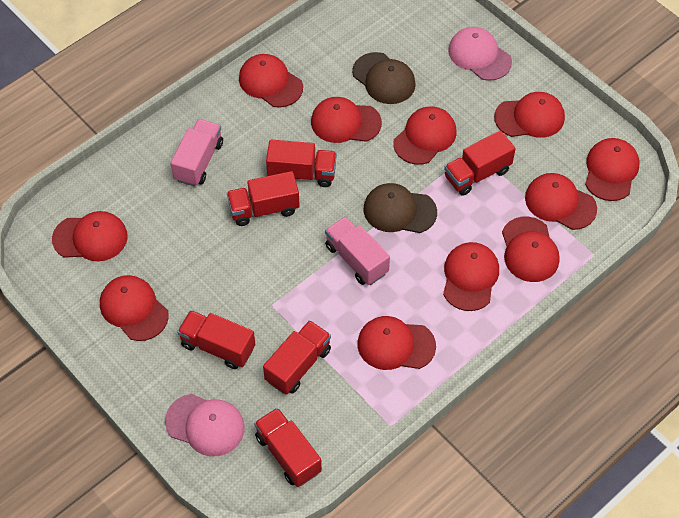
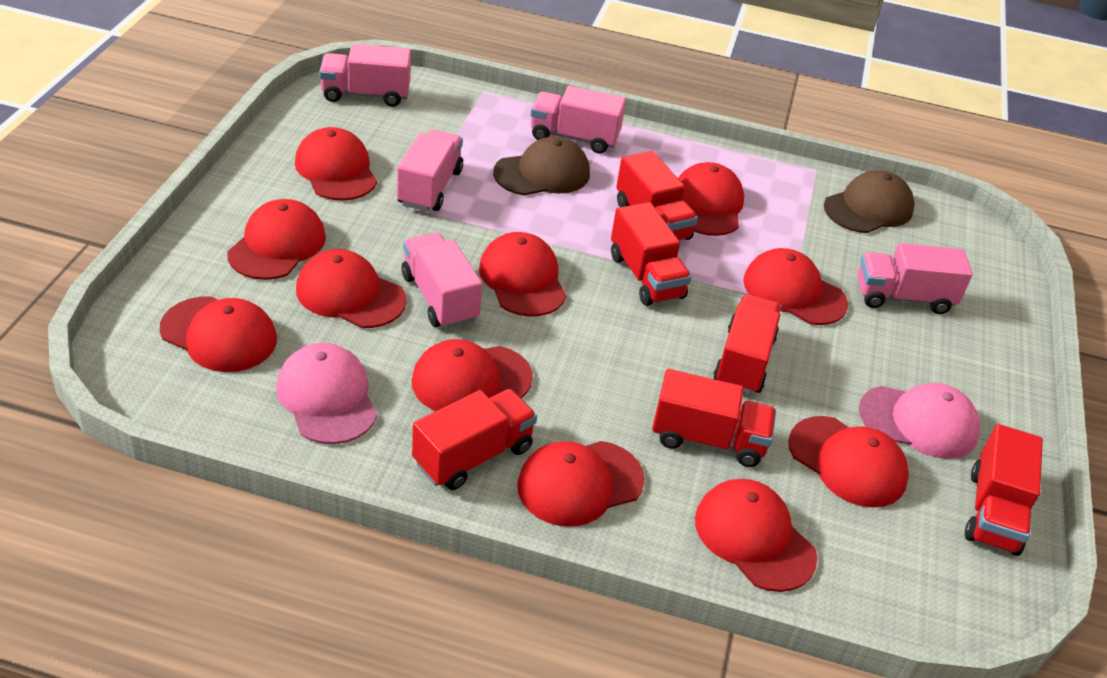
pink truck: [171,119,223,187] [325,217,390,285] = 2 -> [319,44,411,107] [397,130,463,211] [402,233,482,329] [530,86,626,154] [857,243,973,314] = 5

